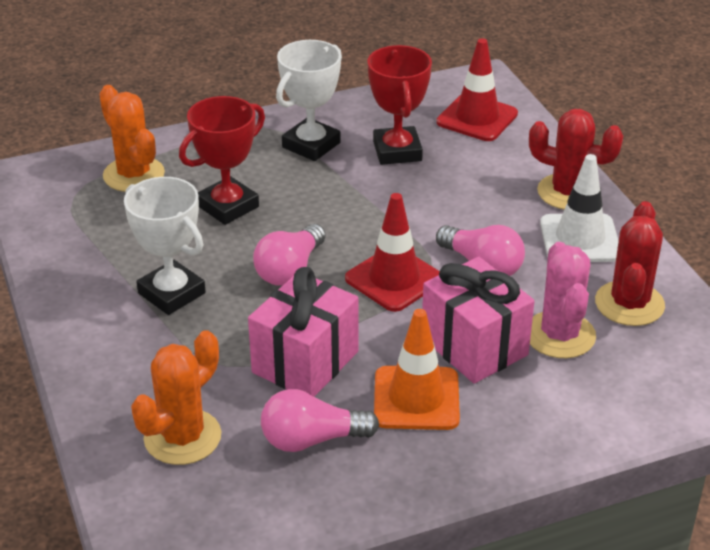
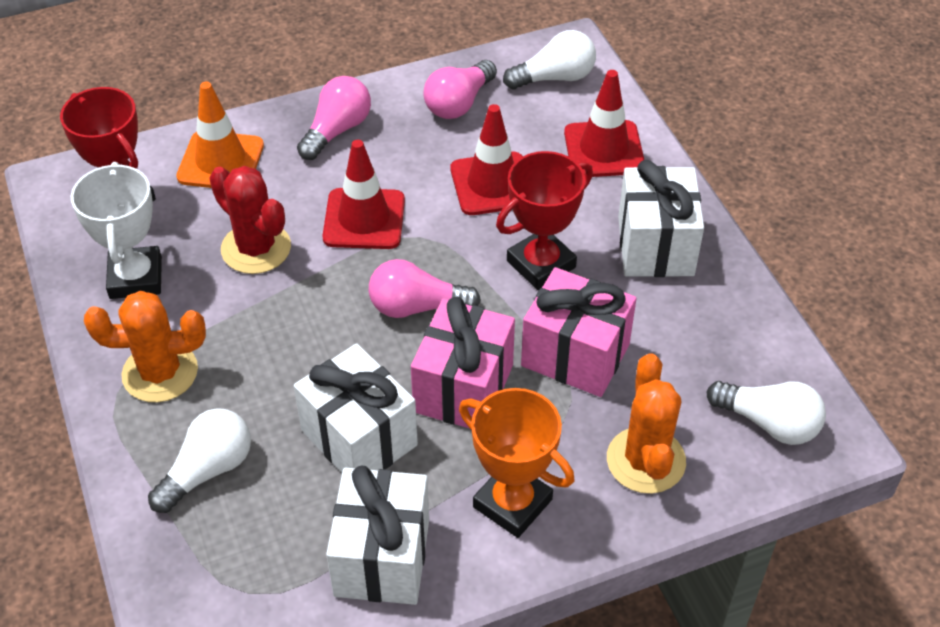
orange trophy: none = 0 -> [459,388,574,538] = 1
pink cactus: [530,242,596,358] = 1 -> none = 0
red cactus: [529,109,623,210] [595,201,665,326] = 2 -> [209,166,291,274] = 1
red traffic cone: [345,193,440,312] [436,38,518,141] = 2 -> [322,140,405,249] [450,104,523,215] [564,70,644,177] = 3
white gift: none = 0 -> [294,343,418,473] [326,466,429,605] [618,160,704,277] = 3
white light bulb: none = 0 -> [148,408,251,513] [503,30,596,89] [707,381,826,445] = 3
white traffic cone: [540,154,619,262] = 1 -> none = 0
white trophy: [124,177,206,315] [276,40,342,161] = 2 -> [71,162,162,299] = 1

